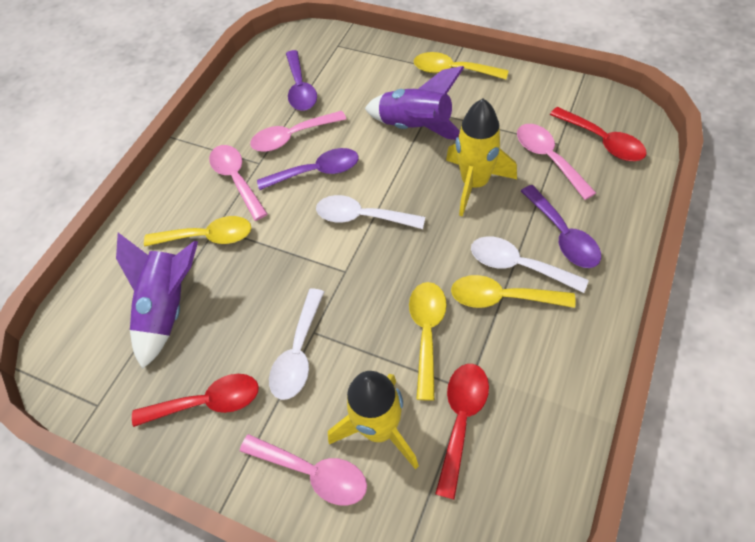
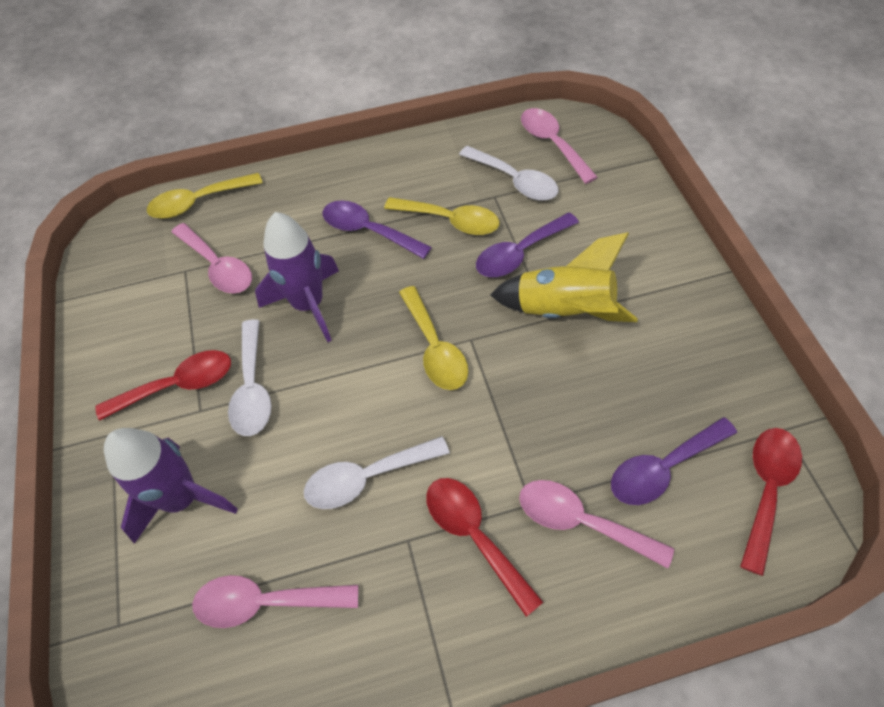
yellow rocket: [328,371,419,469] [446,99,517,217] = 2 -> [490,232,638,322] = 1
yellow spoon: [144,216,251,247] [409,282,447,401] [414,52,509,79] [451,275,576,308] = 4 -> [147,173,263,219] [384,197,500,235] [399,286,468,390] = 3

